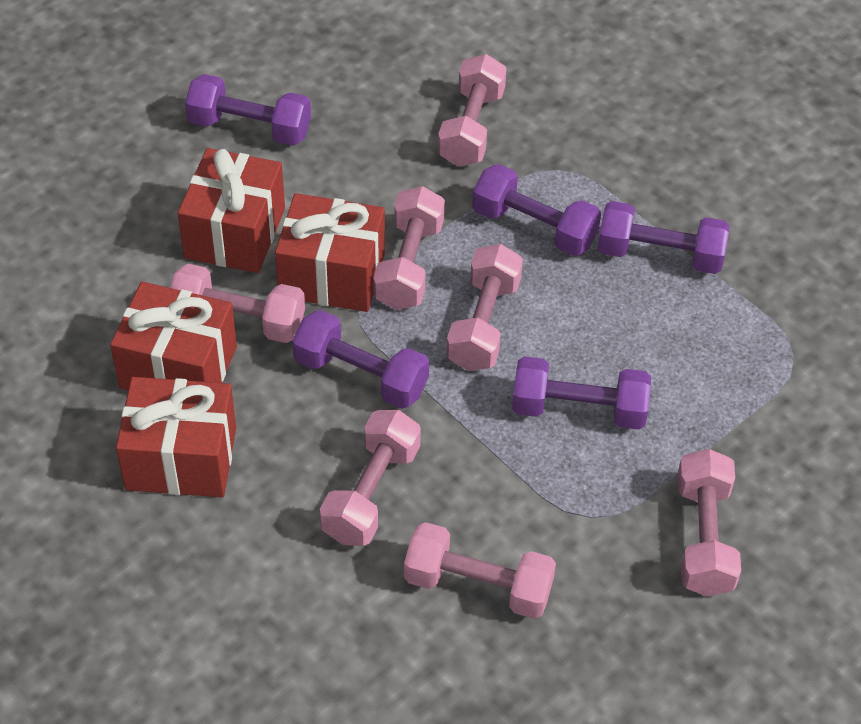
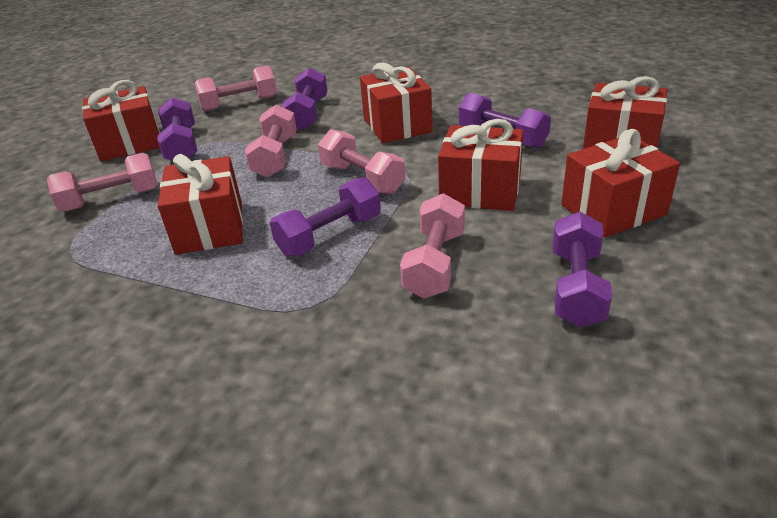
pink dumbbell: [170,264,305,343] [320,410,421,546] [373,186,445,310] [404,522,556,619] [438,54,507,167] [446,244,523,371] [677,449,741,597] = 7 -> [47,153,158,211] [195,65,277,111] [245,105,297,178] [318,129,406,194] [400,193,465,299] = 5
red gift: [110,282,237,390] [116,377,236,497] [178,148,285,273] [275,193,385,312] = 4 -> [82,80,160,161] [158,154,243,255] [360,62,433,143] [438,119,523,211] [562,129,680,238] [583,76,667,149] = 6

